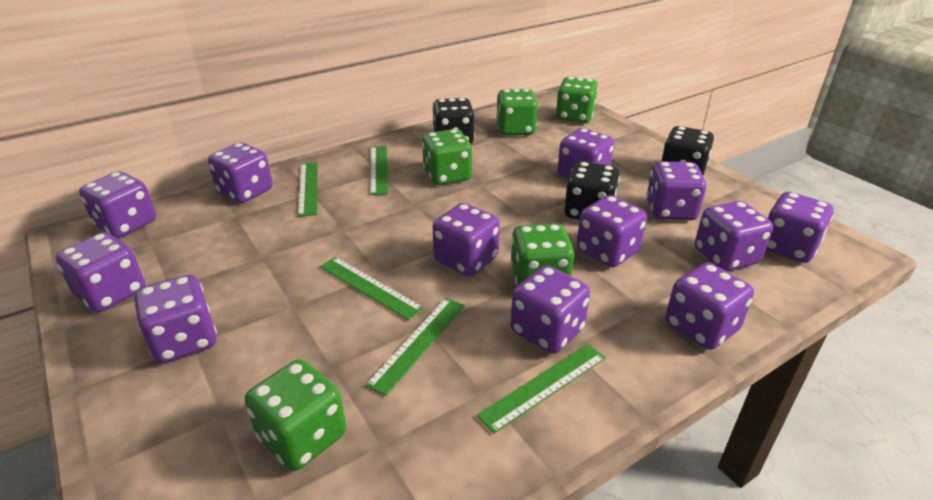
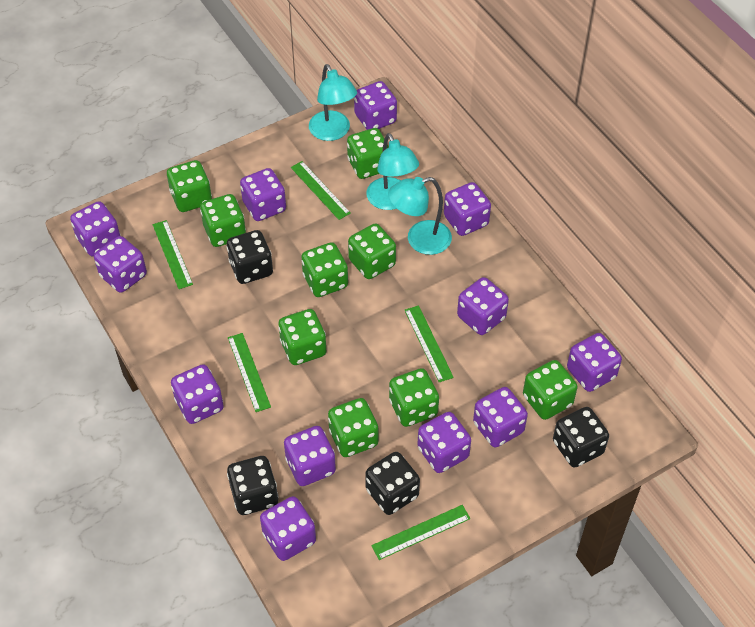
black dice: [432,98,475,144] [564,161,620,220] [661,126,714,176] = 3 -> [227,230,273,284] [227,456,279,515] [365,452,420,515] [553,407,609,468] = 4
green dice: [245,359,346,471] [422,129,472,185] [496,89,538,136] [510,223,574,285] [556,77,598,123] = 5 -> [167,160,212,212] [200,194,246,247] [278,309,327,365] [301,242,348,297] [328,398,378,457] [347,128,389,179] [348,224,396,279] [389,368,439,427] [523,360,578,420] = 9
turquoise lamp: none = 0 -> [309,64,357,141] [367,133,419,210] [388,177,452,255] = 3

